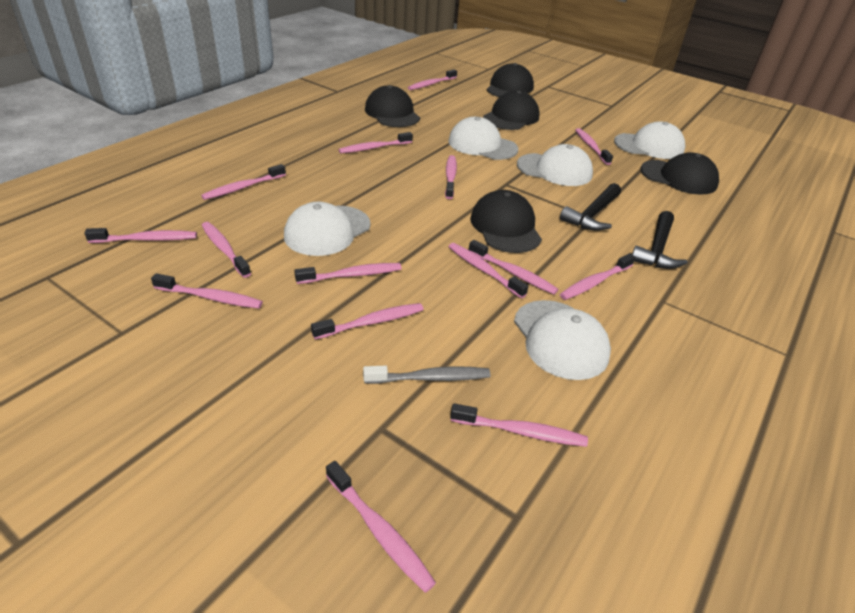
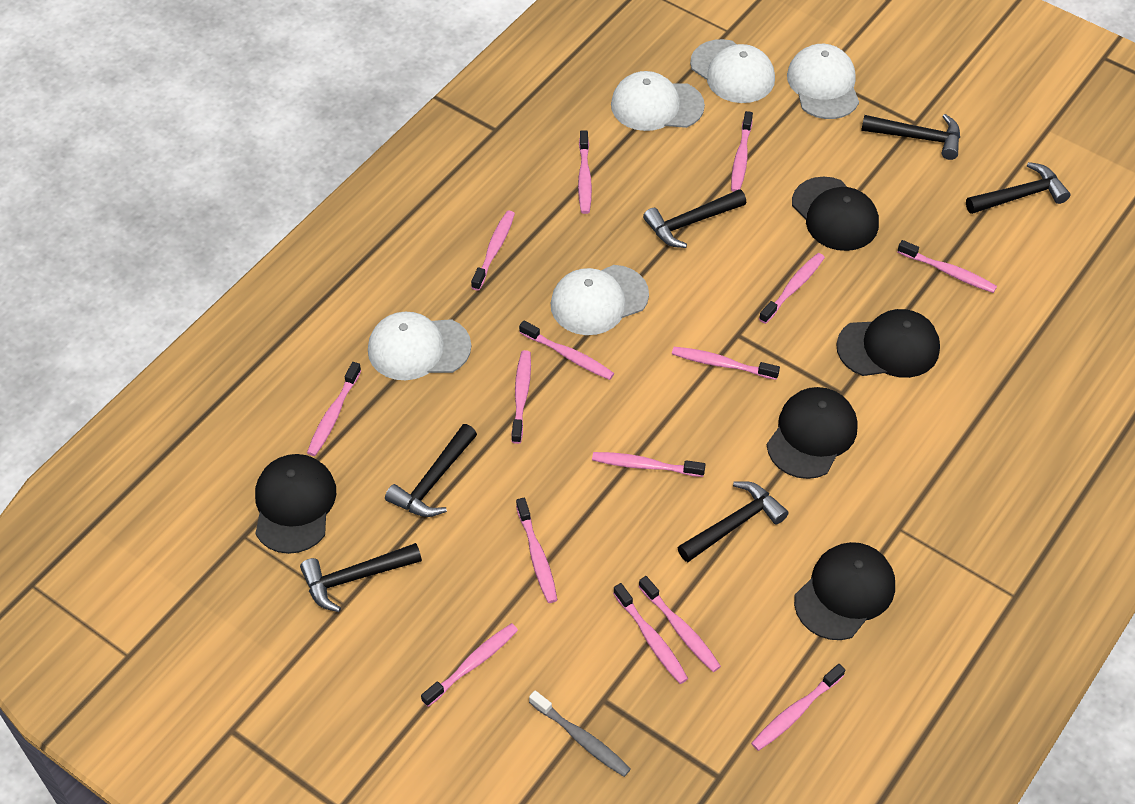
black hammer: [560,183,621,231] [632,211,688,269] = 2 -> [300,543,422,612] [385,424,477,517] [643,189,746,248] [677,481,789,562] [861,114,960,160] [966,162,1070,214] = 6

